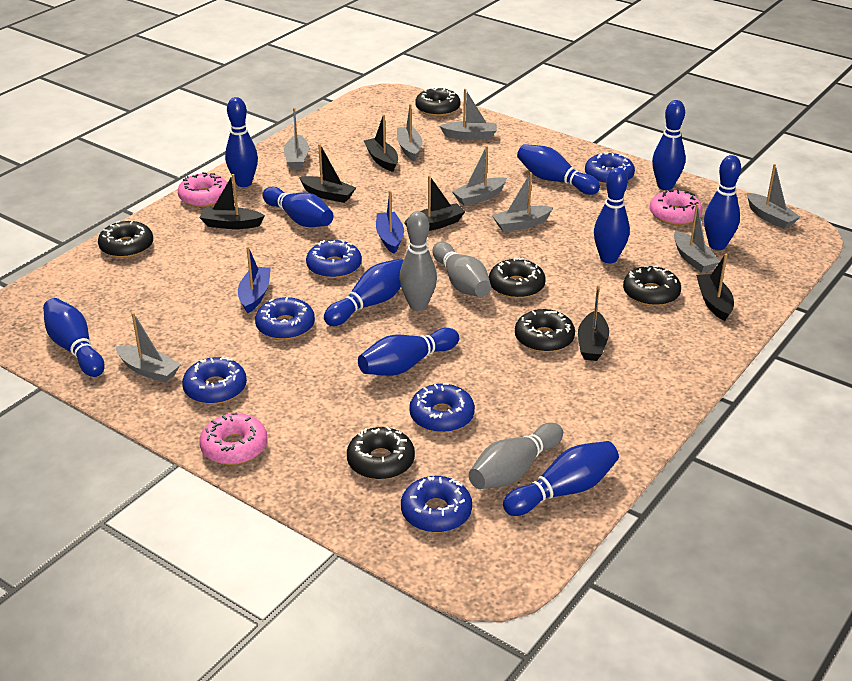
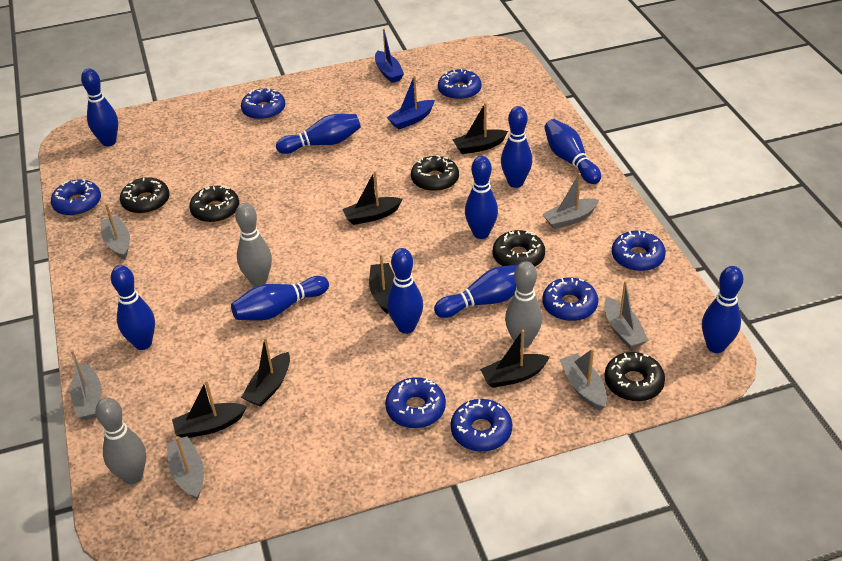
black donut: [98,221,153,258] [347,427,415,480] [415,87,460,116] [489,257,546,299] [515,309,575,353] [623,265,681,306] = 6 -> [120,177,170,214] [189,185,239,223] [411,155,459,192] [493,230,545,267] [604,352,665,401] = 5
blue donut: [182,356,247,404] [255,297,315,340] [306,240,362,279] [401,476,472,533] [409,383,475,433] [585,152,635,185] = 6 -> [51,179,101,216] [241,88,285,120] [385,377,446,428] [438,69,482,100] [451,399,512,452] [543,277,598,321] [612,231,666,271] = 7
grey boat: [116,312,181,383] [284,108,309,169] [397,104,423,161] [440,89,497,140] [452,146,507,206] [492,172,553,232] [674,204,720,273] [747,164,800,229] = 8 -> [70,350,101,420] [100,204,130,259] [166,436,204,500] [542,173,599,229] [560,348,607,410] [604,281,649,349] = 6
pink donut: [178,172,227,207] [199,412,267,465] [650,190,703,225] = 3 -> none = 0

